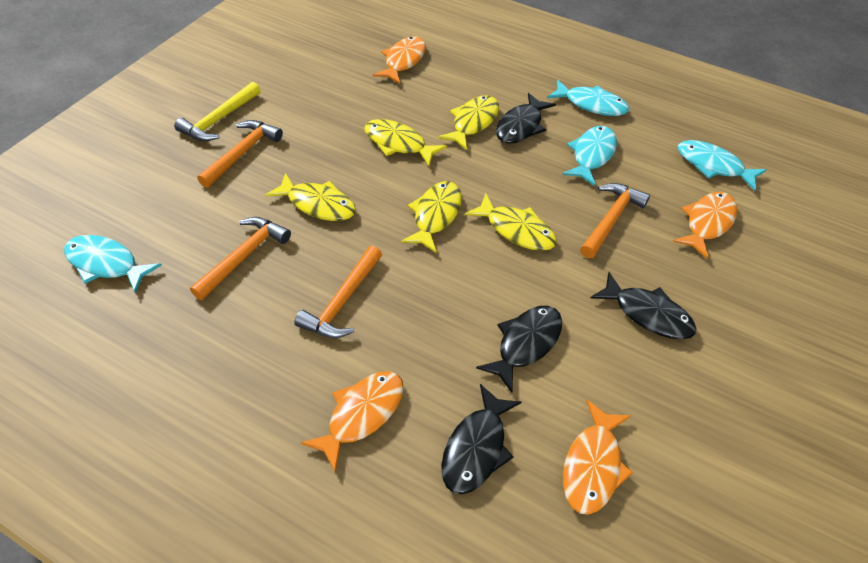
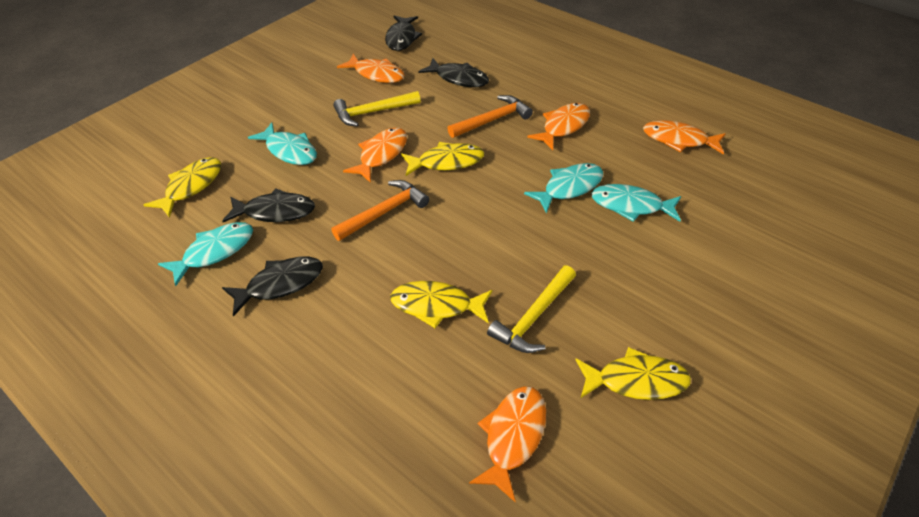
orange fish: [301,371,404,473] [373,36,426,84] [563,400,633,515] [672,192,737,259] = 4 -> [337,54,405,83] [343,127,407,183] [469,386,546,502] [527,103,590,150] [643,120,726,155] = 5
orange hammer: [190,217,291,300] [197,120,283,188] [294,246,382,338] [580,183,650,258] = 4 -> [331,180,429,241] [447,95,533,138] = 2
yellow fish: [265,173,356,221] [364,119,447,166] [401,181,462,253] [438,95,499,150] [465,193,557,251] = 5 -> [144,157,221,218] [390,281,492,328] [401,142,484,176] [575,347,691,400] = 4
yellow hammer: [174,82,261,141] = 1 -> [333,91,421,126] [487,266,576,353] = 2

